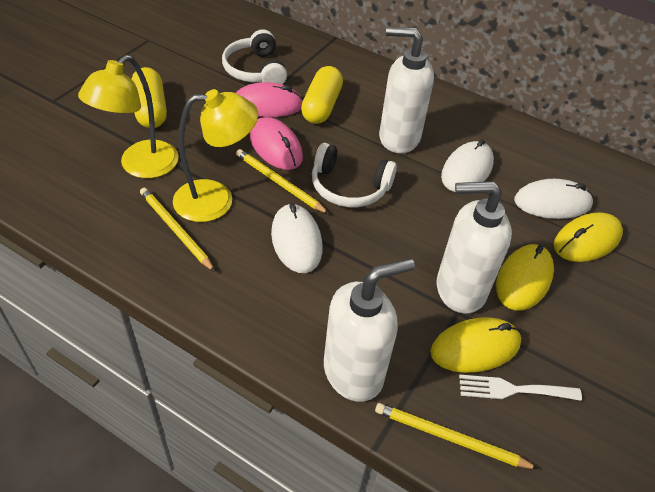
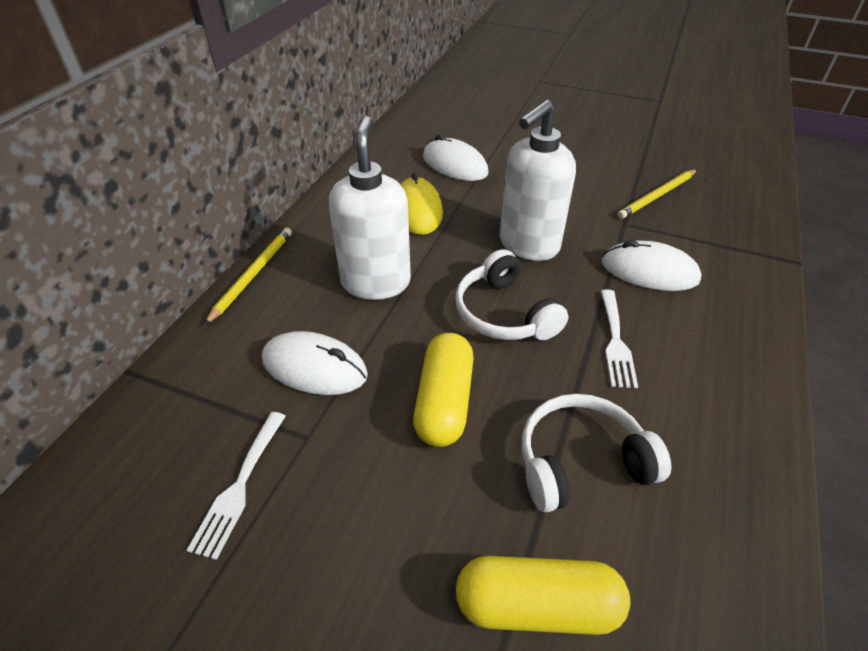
pink mouse: [236,82,303,117] [250,117,303,170] = 2 -> none = 0
white fork: [459,375,582,401] = 1 -> [187,412,286,560] [601,290,638,388] = 2
white soap dispenser: [324,258,415,402] [379,27,434,153] [437,181,512,314] = 3 -> [329,116,411,300] [500,100,576,261] = 2
yellow lamp: [78,55,179,178] [173,89,258,222] = 2 -> none = 0
yellow mouse: [430,317,521,373] [496,244,554,311] [554,212,623,262] = 3 -> [400,173,443,235] = 1
yellow pencil: [140,188,215,272] [236,149,329,214] [375,403,538,469] = 3 -> [204,228,292,325] [617,169,697,219] = 2

